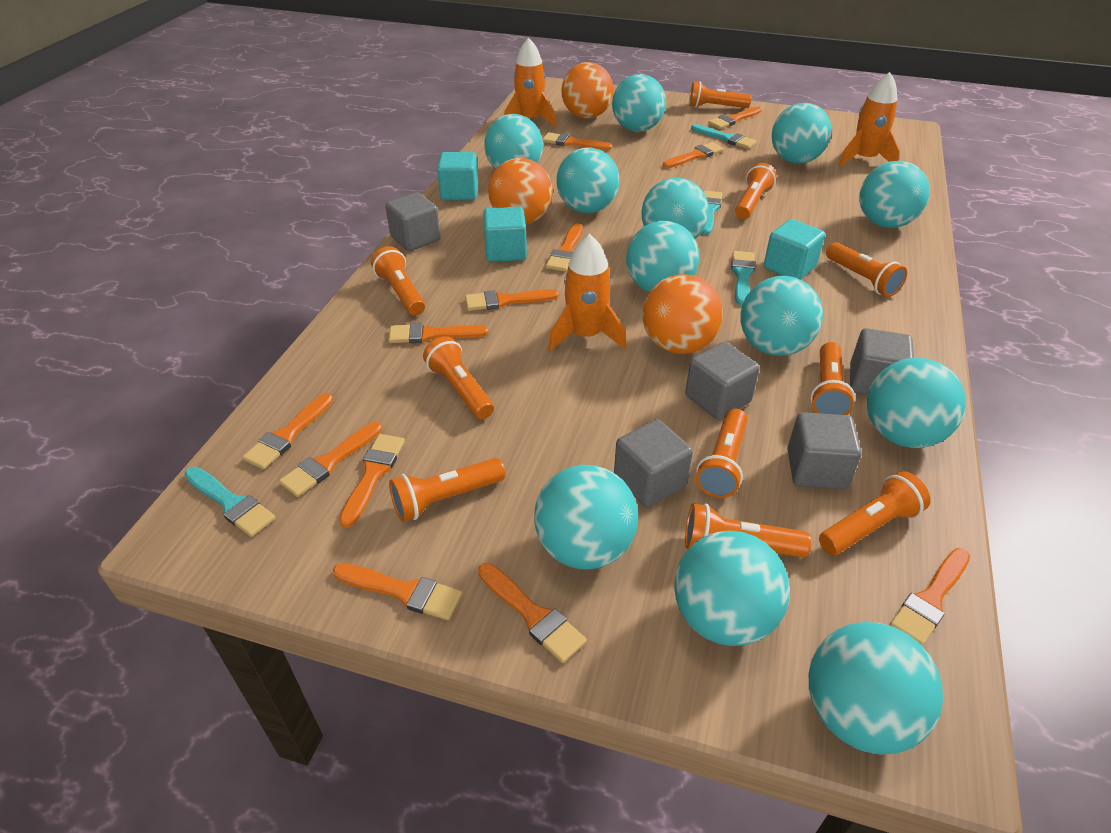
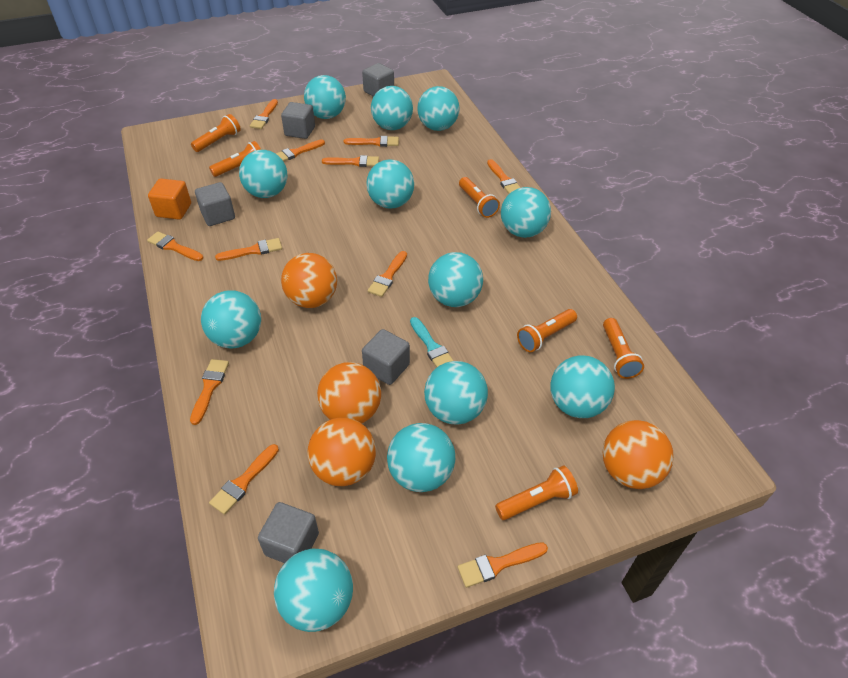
orange ball: [488,158,553,224] [561,62,613,118] [643,274,723,354] = 3 -> [281,253,337,308] [308,418,376,486] [317,362,381,423] [602,420,674,489] = 4
orange brush: [242,393,333,470] [279,422,382,497] [333,563,462,620] [339,434,405,528] [389,323,488,343] [465,289,559,311] [478,563,587,663] [542,132,612,150] [546,223,582,271] [663,142,724,168] [708,107,762,129] [890,548,970,645] = 12 -> [147,231,203,261] [190,359,229,425] [209,444,279,515] [215,238,282,261] [250,99,278,129] [276,139,325,162] [322,155,379,167] [344,136,399,147] [367,251,407,297] [458,542,548,588] [487,159,521,194] = 11
orange cube: none = 0 -> [148,178,191,220] = 1
orange flashlight: [371,246,425,316] [389,458,505,522] [423,336,494,419] [685,504,812,557] [689,81,751,108] [696,409,747,498] [735,163,777,219] [811,342,855,415] [819,471,931,555] [826,242,907,297] = 10 -> [191,114,241,152] [209,141,261,177] [459,177,500,218] [495,466,578,520] [517,309,577,352] [603,318,644,379] = 6
orange rocket: [504,37,556,127] [548,234,627,351] [838,72,900,166] = 3 -> none = 0
turquoise brush: [185,467,276,537] [691,124,757,149] [702,190,722,235] [731,251,755,306] = 4 -> [410,317,454,367] = 1
turquoise cube: [437,152,479,200] [483,207,527,262] [764,219,825,280] = 3 -> none = 0

